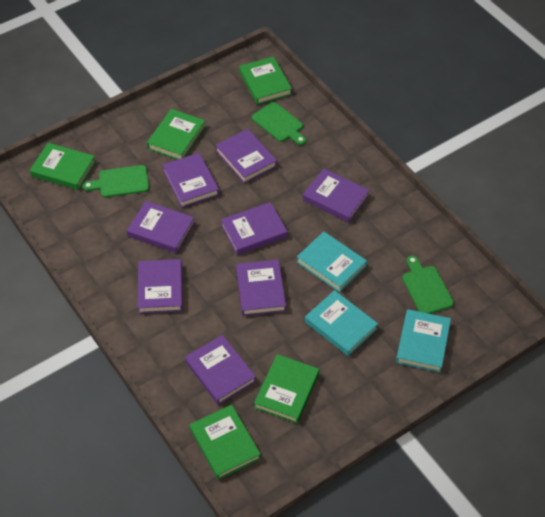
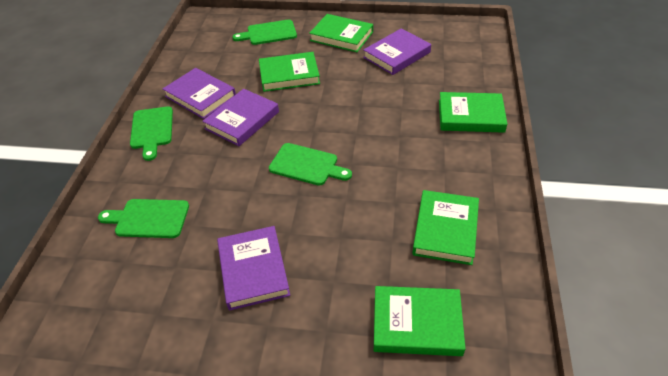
green cutting board: [83,165,149,197] [252,102,306,145] [402,255,454,314] = 3 -> [98,199,189,238] [130,106,173,161] [232,20,297,45] [269,143,352,186] = 4
purple book: [127,201,195,253] [138,259,183,314] [162,153,219,208] [185,335,256,405] [215,129,277,183] [221,202,288,255] [236,260,286,316] [303,168,370,223] = 8 -> [163,68,236,119] [202,89,279,146] [217,226,290,311] [363,28,431,75] = 4
turquoise book: [297,232,367,293] [305,290,378,356] [396,309,451,373] = 3 -> none = 0

